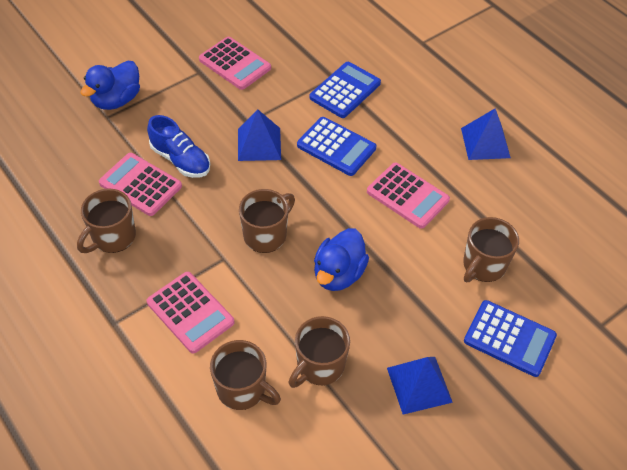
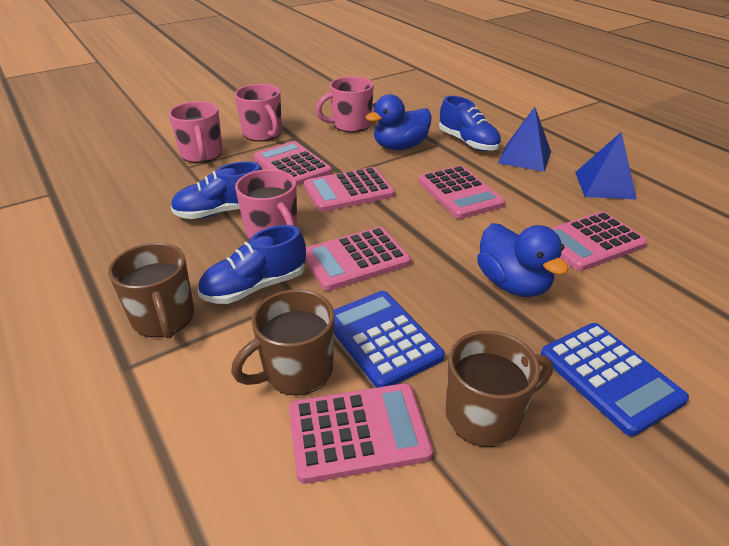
blue calculator: [297,117,376,176] [310,62,381,118] [464,300,557,377] = 3 -> [334,291,445,388] [540,323,689,436] = 2
blue pyramid: [238,109,281,161] [387,357,453,415] [461,108,511,160] = 3 -> [498,107,551,172] [575,132,637,200] = 2
blue shoe: [147,115,210,178] = 1 -> [170,162,262,219] [198,225,306,304] [439,96,501,151] = 3
brown mug: [77,188,136,253] [210,340,281,410] [239,189,295,253] [289,316,350,388] [463,217,519,282] = 5 -> [108,243,194,339] [231,289,334,395] [446,331,553,447] = 3
pink calculator: [99,153,182,216] [147,272,235,353] [199,37,271,90] [367,163,450,229] = 4 -> [253,141,332,186] [289,383,433,484] [304,167,395,212] [305,227,411,291] [418,165,505,219] [551,211,647,271] = 6
pink mug: none = 0 -> [169,101,223,163] [234,84,282,142] [235,169,297,240] [316,76,374,132] = 4

